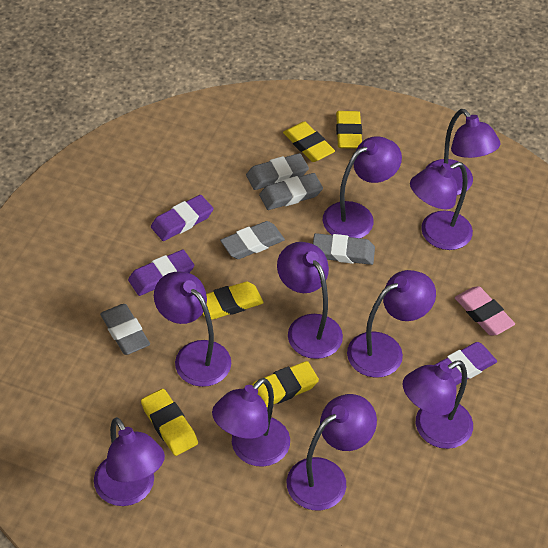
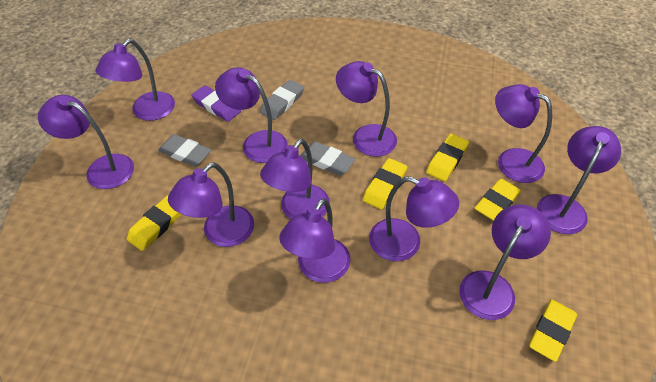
grey eraser: [100,304,150,355] [220,221,285,259] [246,153,309,190] [259,173,323,210] [313,233,375,265] = 5 -> [158,134,211,167] [260,80,304,120] [300,141,356,175] = 3
pink eraser: [455,286,515,336] = 1 -> none = 0
purple eraser: [128,250,194,296] [151,195,214,241] [435,342,497,385] = 3 -> [192,85,241,122] = 1
purple lamp: [94,417,165,506] [154,272,231,387] [212,378,290,467] [277,242,343,359] [287,394,377,510] [323,136,402,238] [347,270,436,378] [403,360,473,449] [410,162,473,250] [425,109,501,195] = 10 -> [38,95,134,189] [96,39,175,121] [168,162,254,247] [215,67,288,163] [260,139,330,219] [279,198,351,283] [336,61,397,157] [369,176,459,261] [459,204,551,320] [495,84,552,183] [537,126,621,234] = 11

